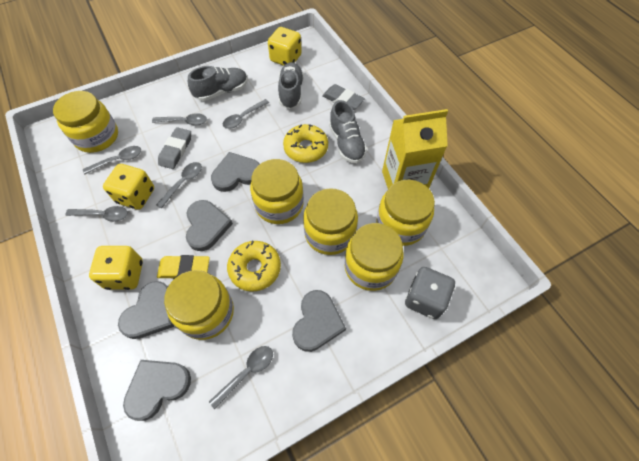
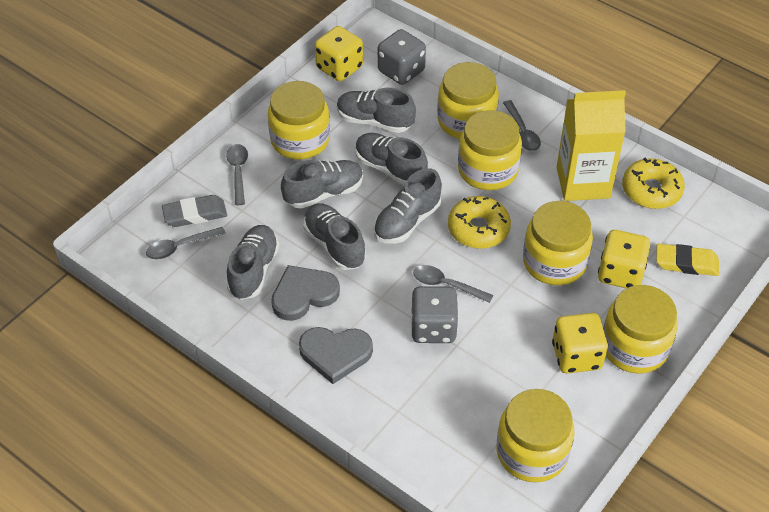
grey dice: [405,267,455,319] = 1 -> [378,29,426,85] [411,286,459,343] = 2
grey eraser: [158,127,191,169] [322,84,365,110] = 2 -> [162,195,227,227] = 1
grey heart: [118,281,174,339] [123,360,191,421] [186,200,233,251] [211,152,260,192] [292,290,346,352] = 5 -> [271,265,340,321] [299,327,373,384] = 2
grey shoe: [188,66,248,101] [278,62,304,109] [329,100,367,163] = 3 -> [227,225,279,300] [281,160,363,209] [303,203,366,270] [337,88,416,133] [355,133,428,185] [374,168,442,244] = 6
grey spoon: [65,206,128,222] [83,146,141,174] [152,113,207,126] [156,162,202,209] [209,346,273,409] [223,99,269,129] = 6 -> [146,227,226,259] [226,144,248,205] [413,265,493,303] [503,100,541,151] = 4

